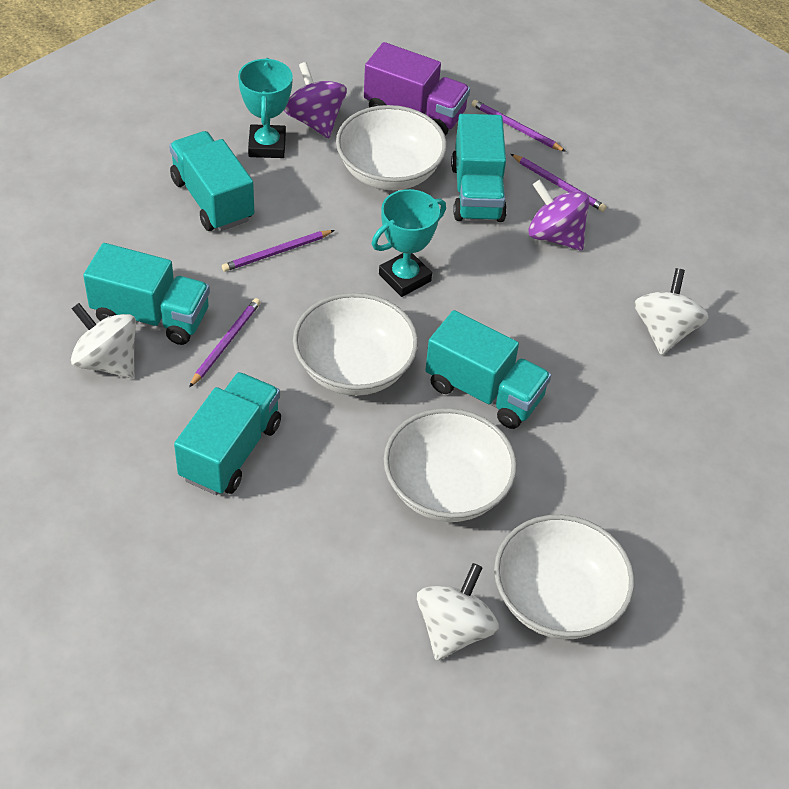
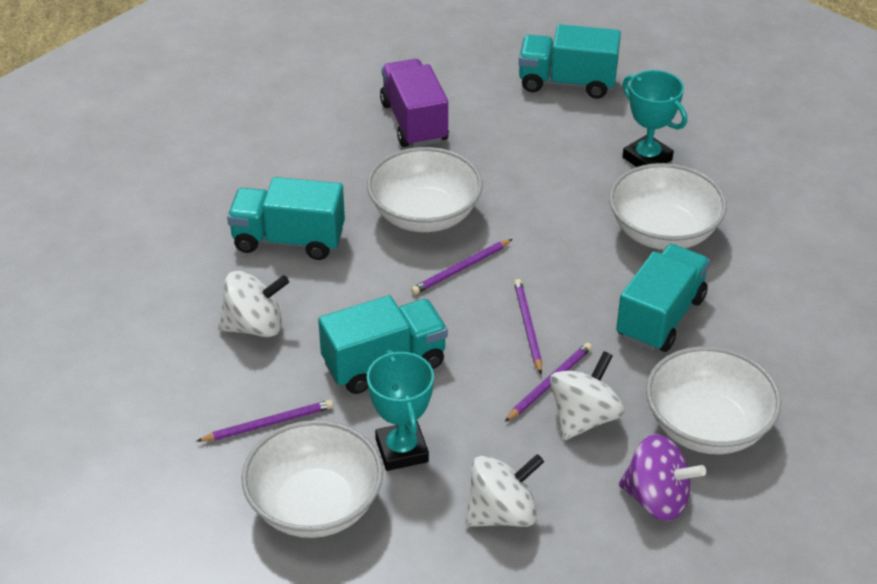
purple spinning top: [284,62,347,138] [528,180,590,251] = 2 -> [619,434,706,521] = 1
turquoise truck: [83,243,210,345] [169,131,254,231] [174,372,281,495] [425,310,551,429] [451,114,507,222] = 5 -> [227,177,345,260] [318,295,448,394] [519,24,621,99] [616,244,710,352] = 4

